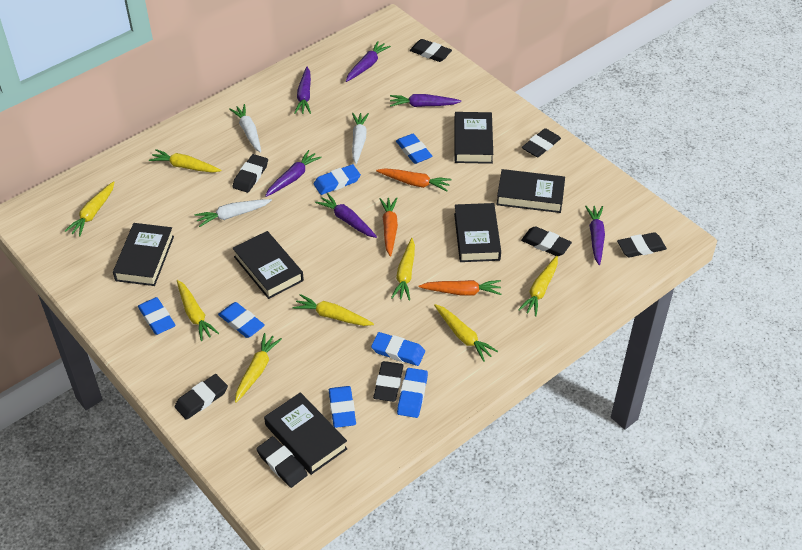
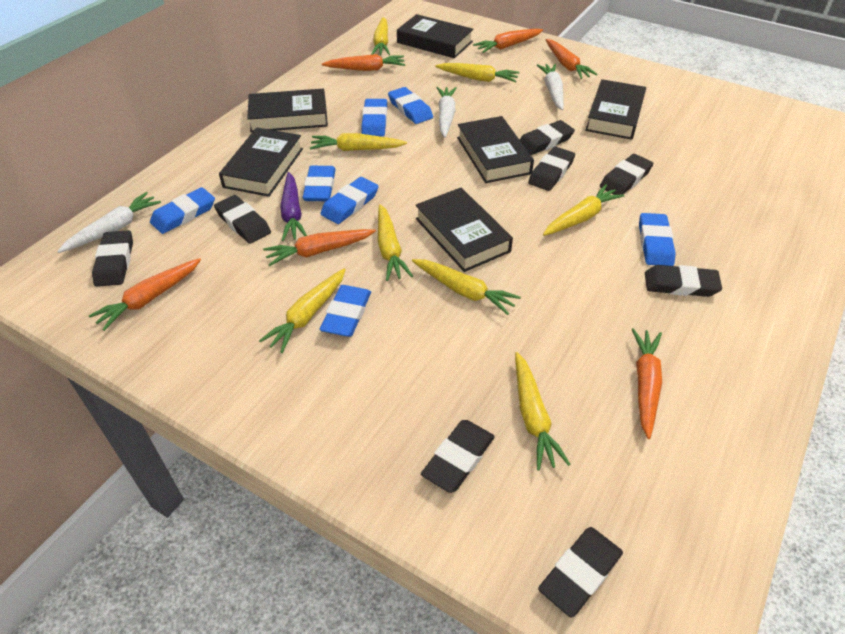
orange carrot: [376,168,451,191] [379,197,398,256] [418,280,501,295] = 3 -> [89,258,201,331] [263,229,376,266] [322,54,405,71] [473,29,543,53] [546,39,598,79] [632,328,662,439] = 6
purple carrot: [265,150,322,197] [294,67,311,114] [315,193,377,238] [346,41,391,82] [390,94,462,107] [585,206,605,265] = 6 -> [280,172,307,241] = 1

